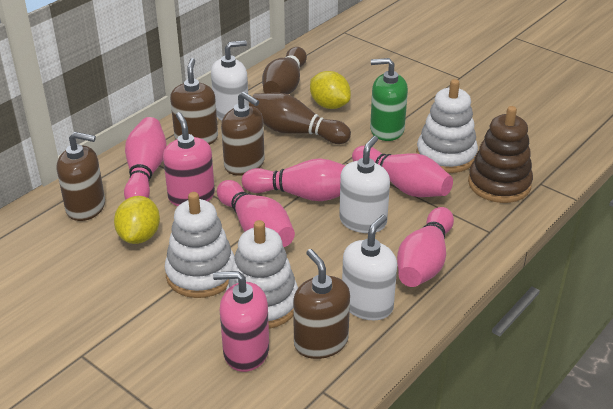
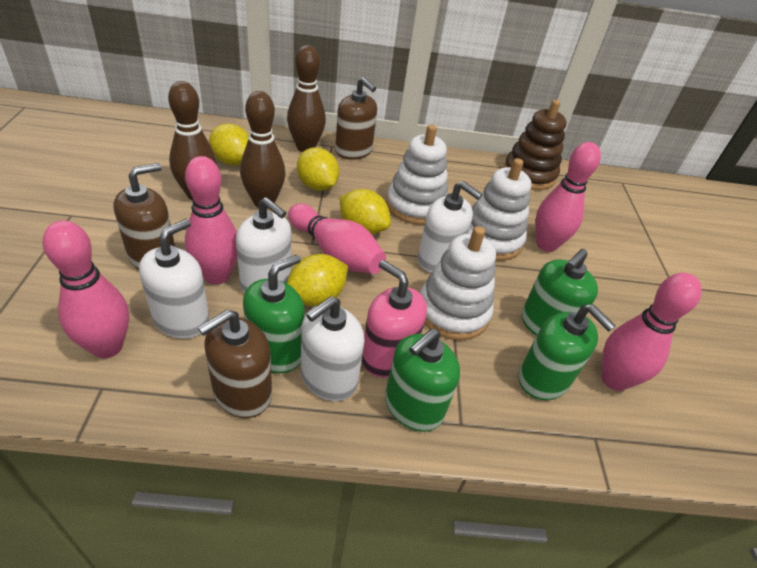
brown bowling pin: [249,93,351,144] [262,47,307,95] = 2 -> [168,81,217,200] [240,91,285,209] [287,45,326,152] = 3
brown soap dispenser: [57,132,105,221] [170,58,218,145] [221,92,265,175] [293,249,350,359] = 4 -> [113,163,175,270] [198,309,272,418] [335,77,377,160] = 3
green soap dispenser: [370,58,408,141] = 1 -> [243,255,305,373] [385,328,460,432] [518,304,616,400] [521,249,598,336] = 4
pink soap dispenser: [163,112,215,206] [213,271,269,372] = 2 -> [362,260,427,378] = 1
white soap dispenser: [211,40,249,121] [339,136,390,233] [342,215,397,320] = 3 -> [139,219,210,339] [236,197,291,293] [301,296,365,401] [417,181,482,273] = 4
yellow lemon: [114,196,160,244] [310,71,351,109] = 2 -> [209,123,249,165] [287,254,348,306] [297,147,339,191] [340,189,391,234] = 4

